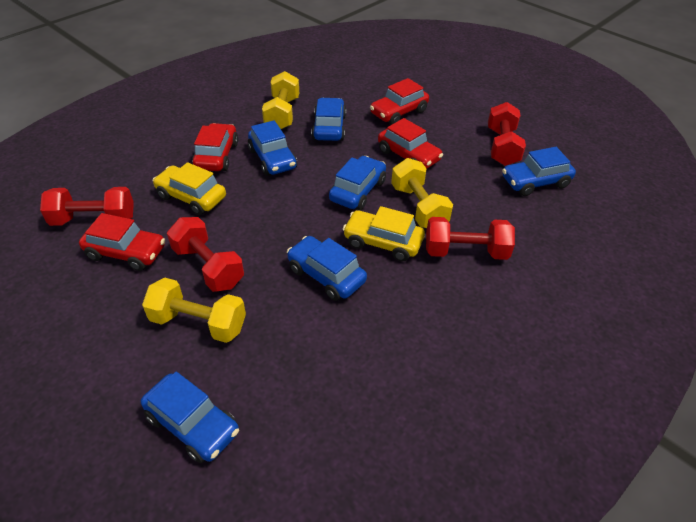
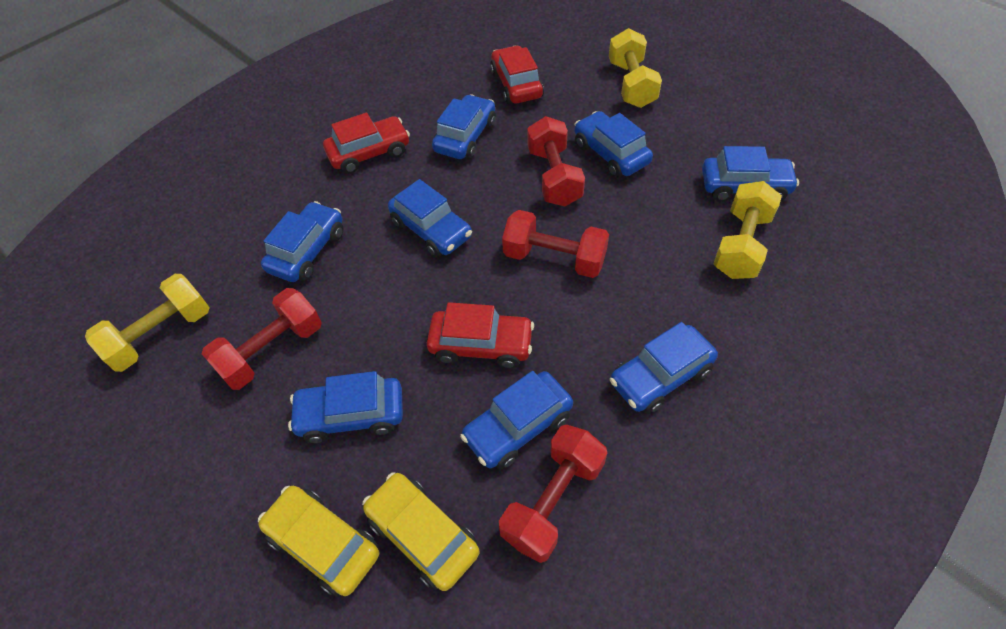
blue car: [141,372,239,463] [248,121,297,176] [287,236,367,301] [311,98,346,141] [329,156,386,210] [502,147,576,196] = 6 -> [261,201,344,282] [288,371,403,443] [388,179,472,257] [432,94,496,160] [460,371,573,469] [574,111,653,178] [610,322,718,414] [702,146,799,202] = 8
red car: [79,213,165,271] [192,123,238,171] [370,78,429,125] [378,118,443,169] = 4 -> [323,113,410,174] [427,302,534,368] [490,45,544,104] = 3

